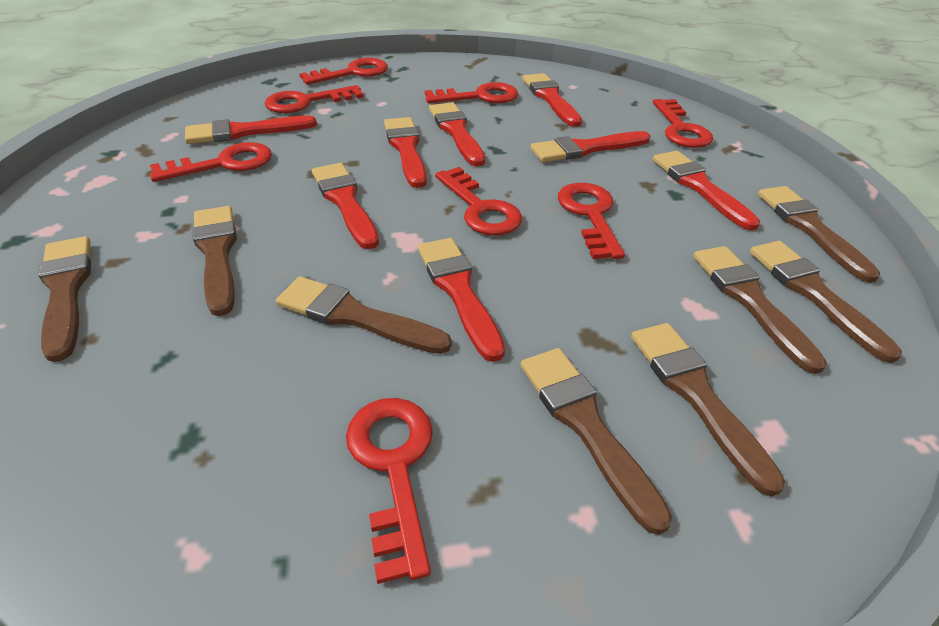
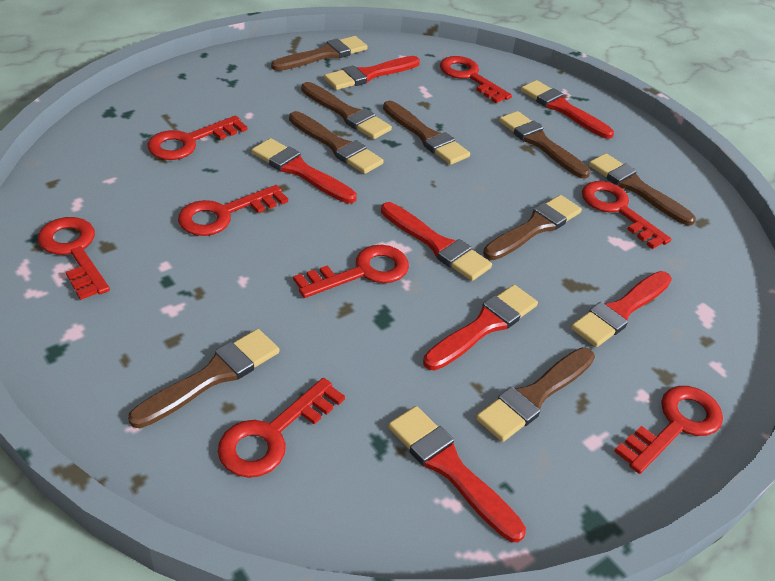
brown brush: [38,236,91,362] [193,206,237,316] [276,276,452,354] [521,348,672,535] [631,323,785,497] [693,246,827,374] [750,241,902,363] [758,186,880,283] = 8 -> [128,329,279,428] [271,36,368,71] [289,111,384,174] [301,82,392,139] [383,101,470,165] [476,347,595,442] [483,195,582,260] [499,111,590,179] [589,153,696,226] = 9
red brush: [185,115,317,144] [312,163,379,249] [384,117,427,188] [418,238,505,362] [429,102,485,166] [523,73,582,127] [530,131,650,162] [653,151,760,231] = 8 -> [252,138,357,203] [324,56,420,90] [381,202,492,281] [388,406,526,542] [423,285,538,371] [521,80,614,139] [571,271,672,347] = 7

